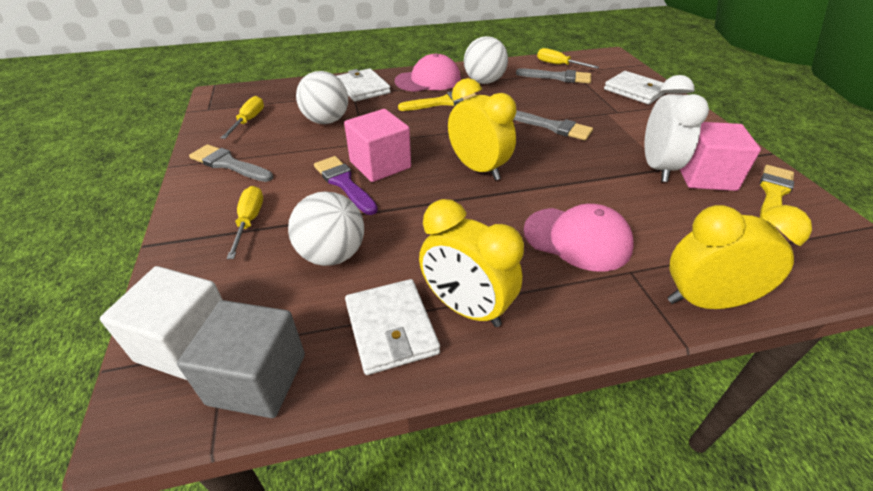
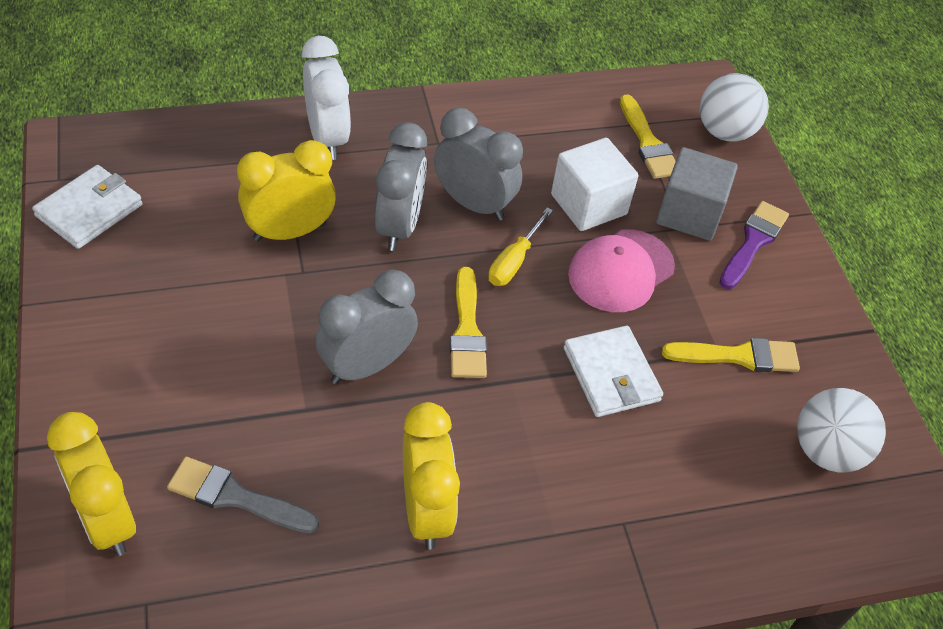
grey brush: [189,144,273,182] [513,110,593,140] [516,69,591,84] = 3 -> [167,457,319,533] = 1
grey clock: none = 0 -> [315,270,418,384] [374,122,427,251] [434,108,523,221] = 3
pink cap: [395,53,461,92] [523,204,634,272] = 2 -> [568,229,675,312] = 1
pink cube: [344,109,411,182] [680,122,761,191] = 2 -> none = 0
white ball: [288,191,364,266] [296,71,348,124] [464,36,508,84] = 3 -> [700,73,769,141] [797,388,886,472] = 2
white wallet: [337,68,391,102] [345,279,440,375] [604,71,665,104] = 3 -> [32,165,143,249] [564,326,663,417] = 2
yellow brush: [398,91,476,111] [760,165,794,227] = 2 -> [450,267,487,378] [620,94,676,179] [662,338,800,372] = 3
yellow screwdriver: [221,96,264,139] [227,186,263,259] [537,48,599,69] = 3 -> [488,207,553,286] = 1

